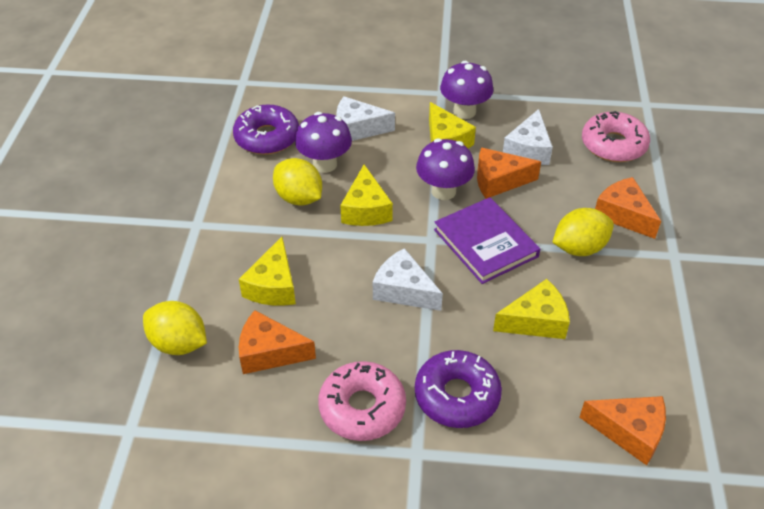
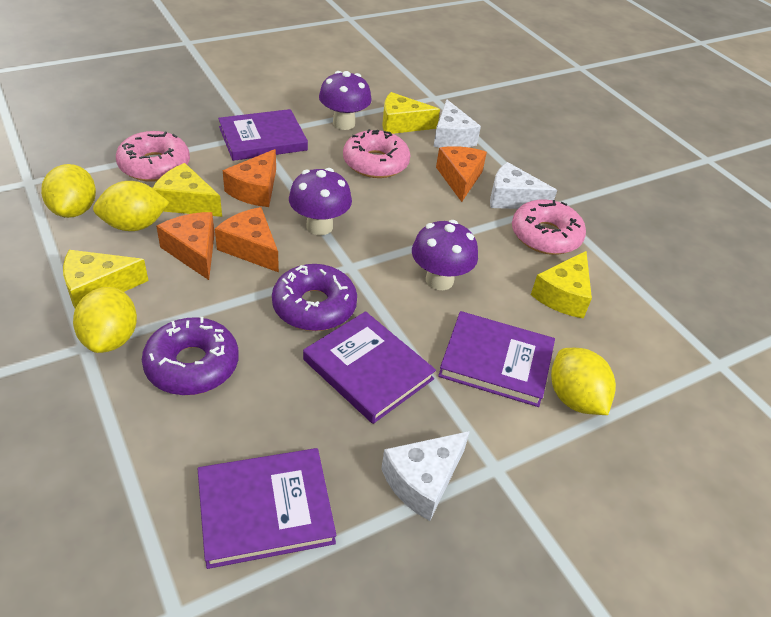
pink donut: [318,361,406,441] [582,111,650,162] = 2 -> [116,131,190,182] [343,129,410,178] [512,199,586,255] = 3
purple book: [434,197,540,284] = 1 -> [198,448,336,569] [218,109,308,161] [303,311,436,424] [438,311,555,407] = 4
yellow lemon: [143,301,207,355] [273,158,322,206] [552,208,614,256] = 3 -> [41,164,96,218] [73,287,137,353] [93,181,170,231] [551,348,616,415] = 4

